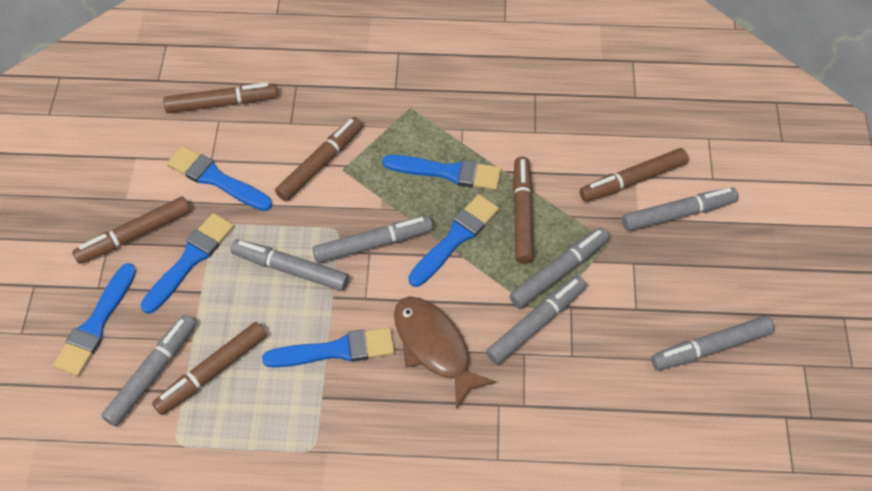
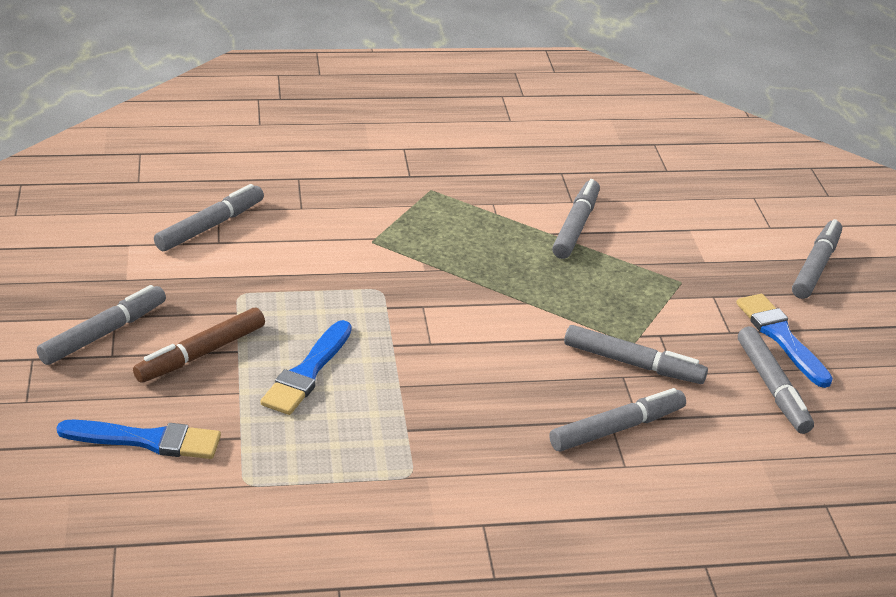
blue brush: [53,263,136,376] [141,213,234,314] [167,146,272,211] [262,328,395,368] [383,155,501,190] [408,194,499,287] = 6 -> [57,420,221,459] [260,320,352,415] [736,294,833,388] = 3
brown fish: [394,296,496,409] = 1 -> none = 0
brown marker: [72,196,190,264] [152,322,267,415] [163,83,278,113] [275,117,363,201] [513,156,534,264] [580,148,688,202] = 6 -> [133,308,265,383] = 1

